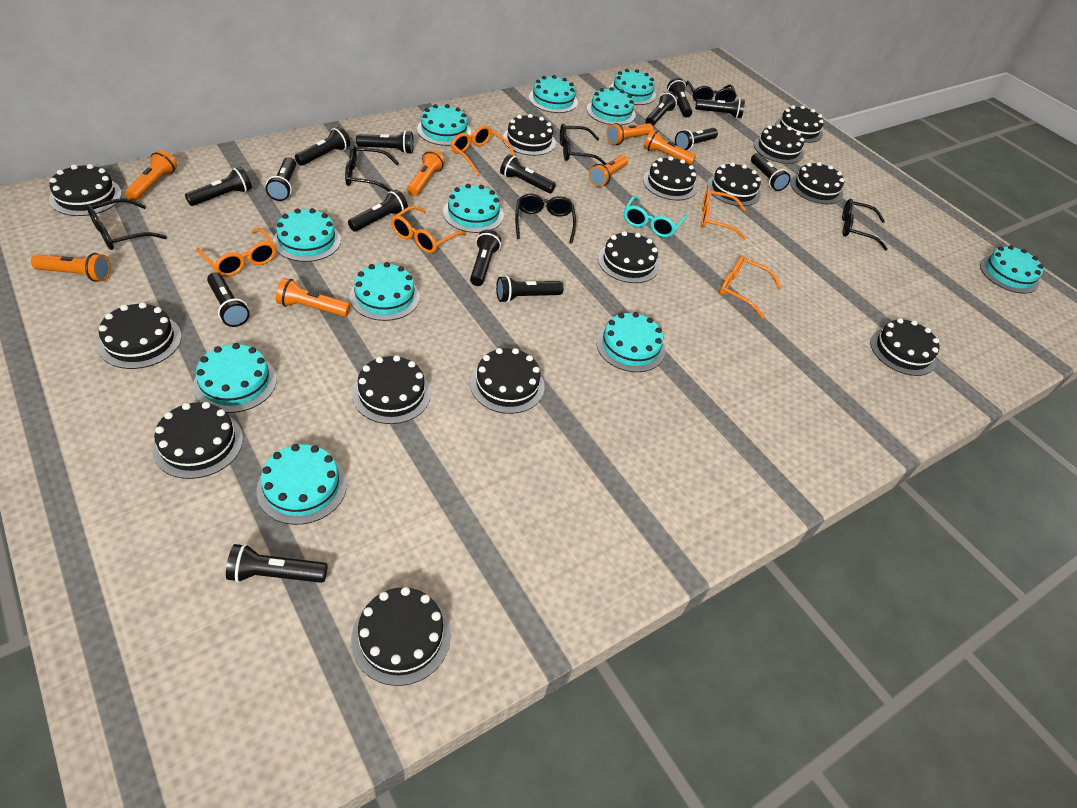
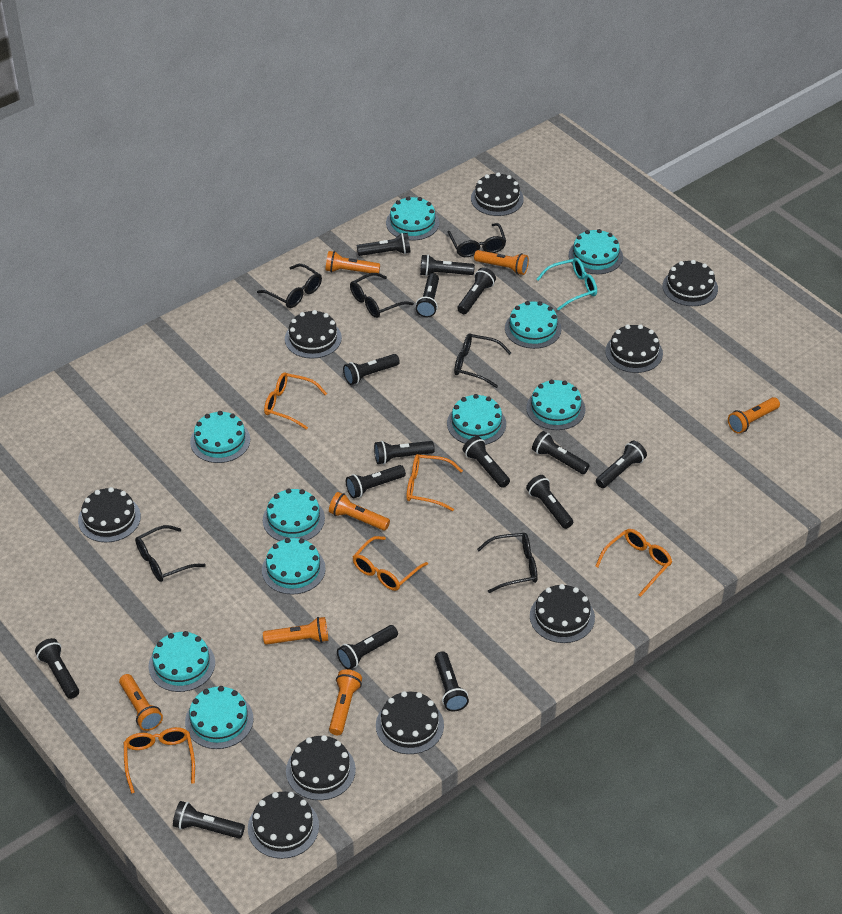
black cake: [49,164,122,216] [98,302,182,369] [152,402,243,479] [351,587,451,686] [352,355,431,424] [470,348,545,414] [503,114,556,156] [598,231,659,283] [643,156,697,200] [707,162,761,206] [754,124,804,164] [775,105,824,143] [790,162,844,204] [870,318,940,376] = 14 -> [78,487,141,543] [248,791,319,859] [285,310,342,359] [286,735,356,800] [376,691,444,754] [471,172,524,216] [530,584,595,643] [605,324,663,373] [662,260,718,306] = 9
turquoise cake: [193,343,277,413] [256,444,347,525] [273,208,341,262] [349,262,420,321] [417,104,471,146] [443,184,504,233] [529,75,578,113] [587,87,636,125] [596,312,665,372] [609,69,656,105] [980,245,1044,294] = 11 -> [148,631,215,692] [185,686,253,749] [190,411,250,463] [262,538,326,594] [263,488,325,541] [386,196,439,240] [447,394,506,445] [505,301,561,349] [526,379,585,430] [569,229,623,274] = 10

